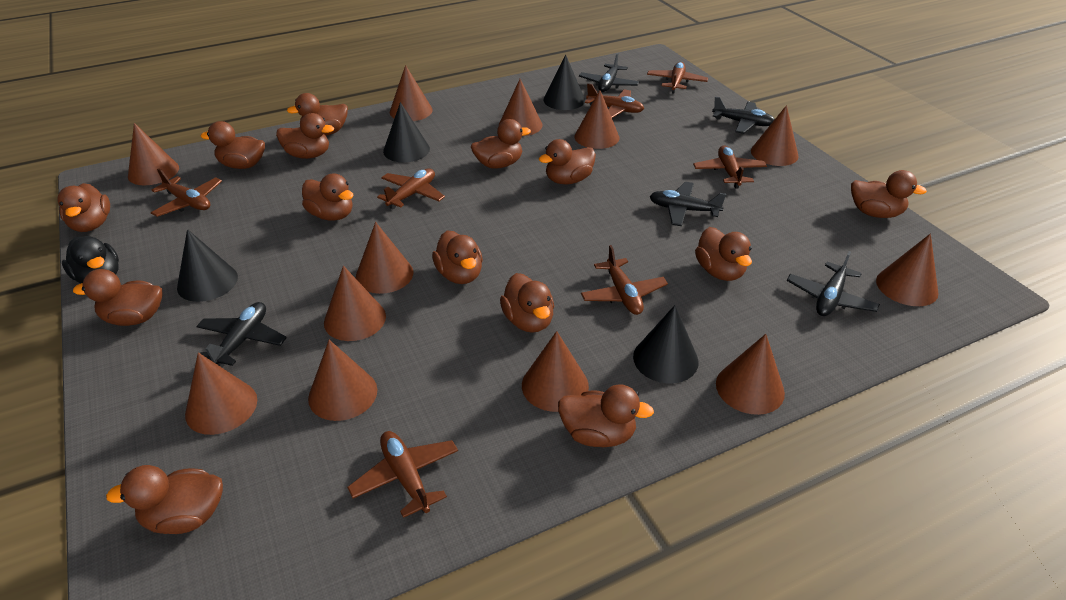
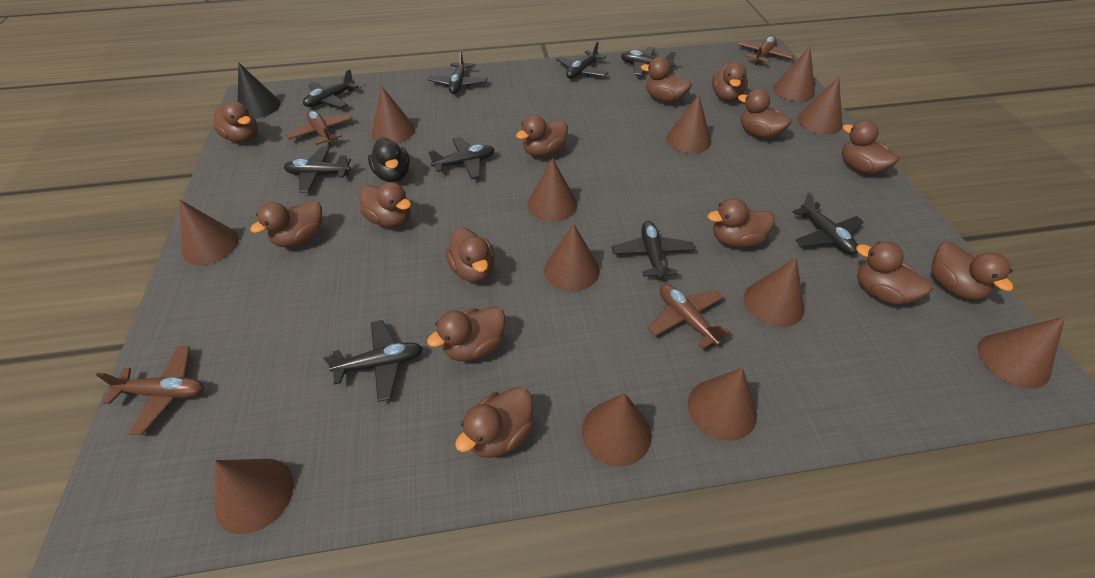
black cone: [177,229,238,302] [383,102,430,162] [543,55,585,110] [633,305,699,383] = 4 -> [237,63,280,118] = 1
black plane: [196,302,287,367] [579,53,639,92] [650,182,726,226] [712,96,775,134] [787,251,880,316] = 5 -> [284,147,351,193] [303,69,358,108] [323,320,423,402] [428,51,487,94] [428,137,495,179] [556,41,608,79] [612,221,695,280] [621,47,676,76] [793,192,864,255] = 9
brown plane: [151,168,222,217] [347,431,458,518] [377,168,445,209] [581,245,668,315] [585,83,644,118] [647,62,708,93] [693,145,767,189] = 7 -> [96,346,204,435] [286,110,353,146] [648,284,731,350] [738,36,794,65] = 4

